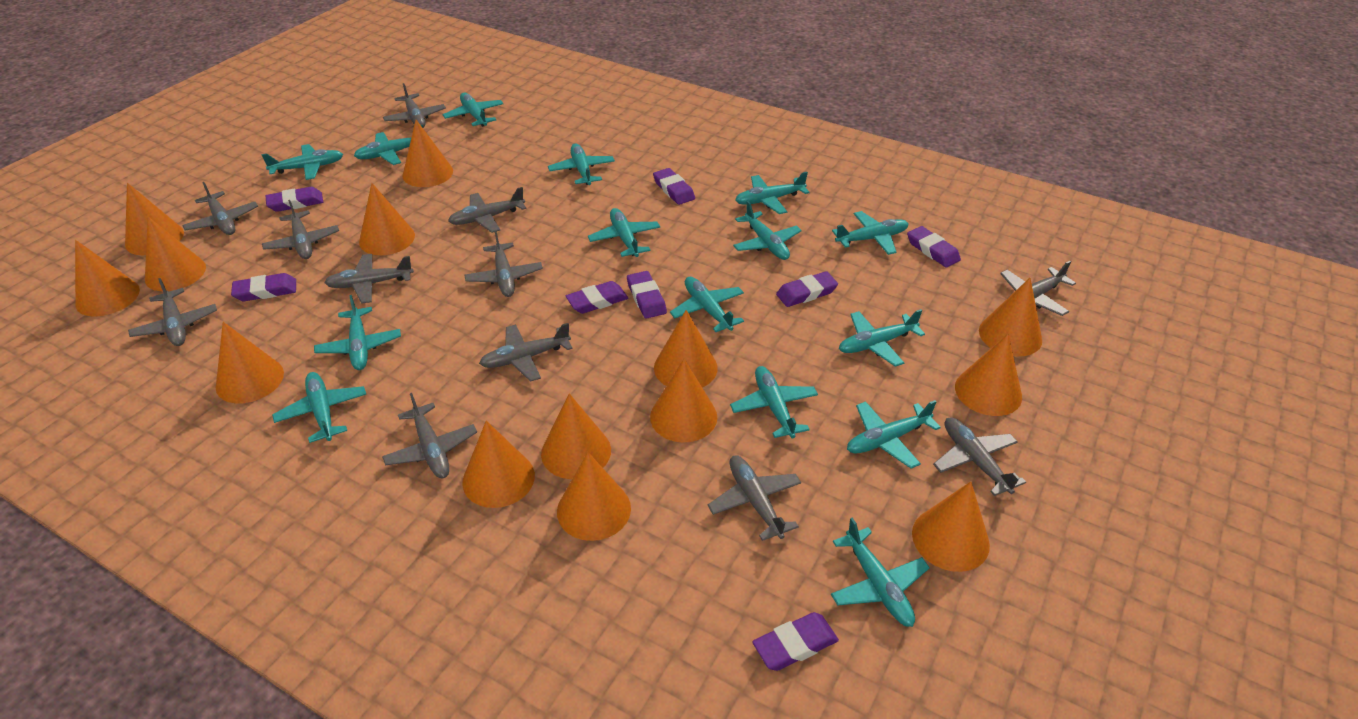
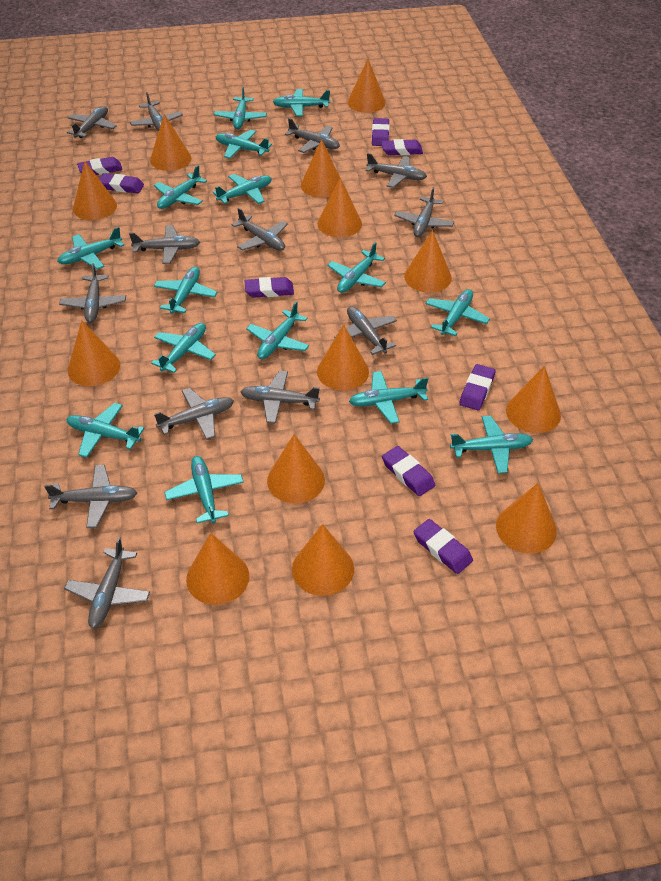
grey plane: [128,278,217,346] [182,182,258,235] [262,200,339,259] [324,254,414,304] [382,393,477,478] [383,83,446,128] [448,187,527,233] [464,231,543,297] [479,323,573,382] [708,455,801,541] [933,417,1026,496] [1000,261,1076,316] = 12 -> [44,465,137,528] [59,263,126,323] [64,537,150,629] [67,106,117,138] [129,225,200,264] [130,92,183,131] [154,388,234,440] [232,208,288,251] [240,371,320,424] [285,118,340,153] [334,306,397,355] [365,153,427,188] [394,187,454,237] = 13
orange cone: [75,240,140,316] [125,183,184,255] [145,217,206,291] [216,322,284,403] [359,183,415,255] [402,120,453,187] [462,421,535,508] [541,393,611,479] [557,452,631,541] [650,359,717,443] [654,310,718,388] [912,482,990,572] [955,334,1022,416] [979,278,1042,357] = 14 -> [68,320,120,386] [73,161,117,220] [150,114,191,171] [186,533,249,605] [267,434,325,503] [292,524,354,596] [301,139,340,198] [317,324,369,390] [318,177,362,237] [347,59,386,113] [404,230,452,293] [496,483,557,553] [506,366,561,433] = 13

